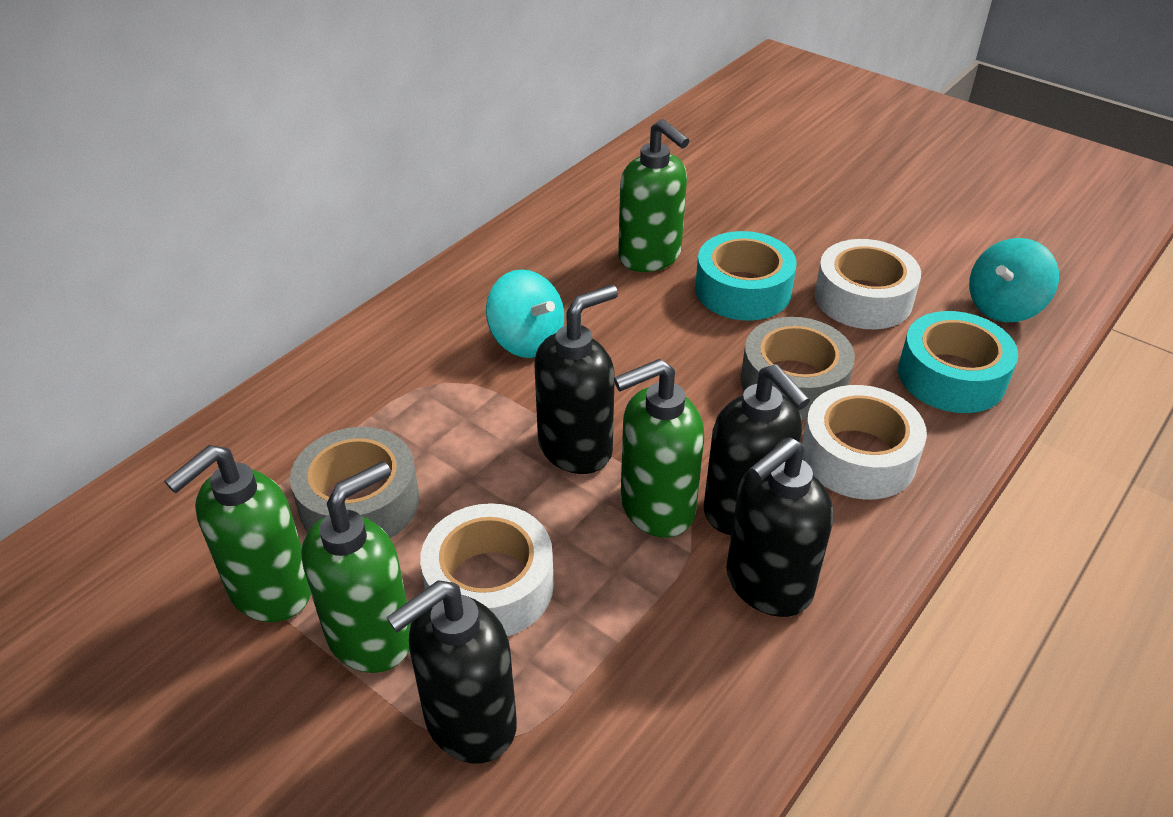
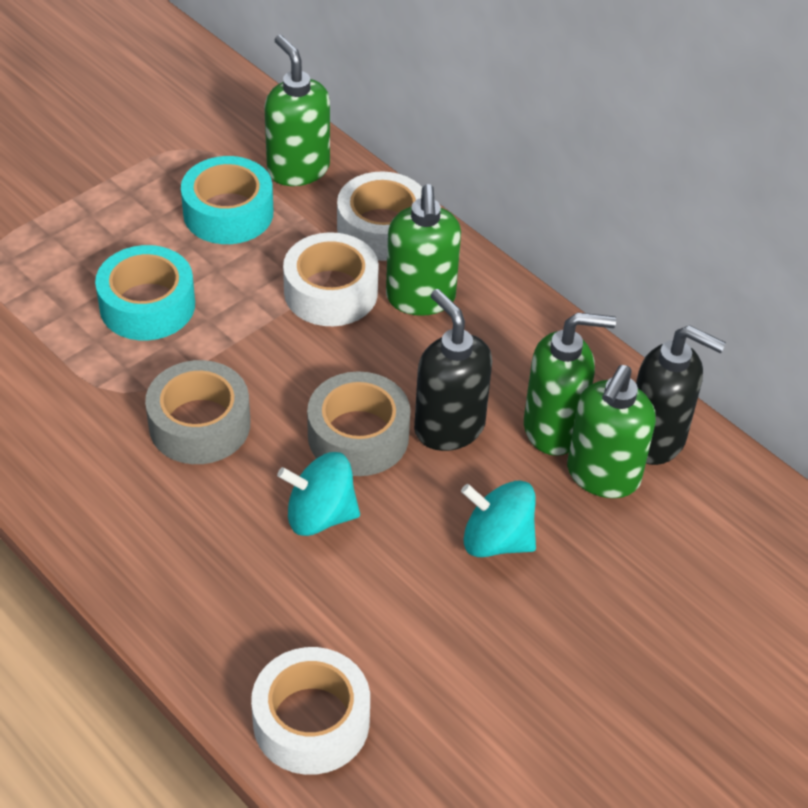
black soap dispenser: [386,580,517,763] [535,285,618,474] [704,364,810,535] [726,437,833,617] = 4 -> [414,289,492,451] [636,325,726,465] = 2

